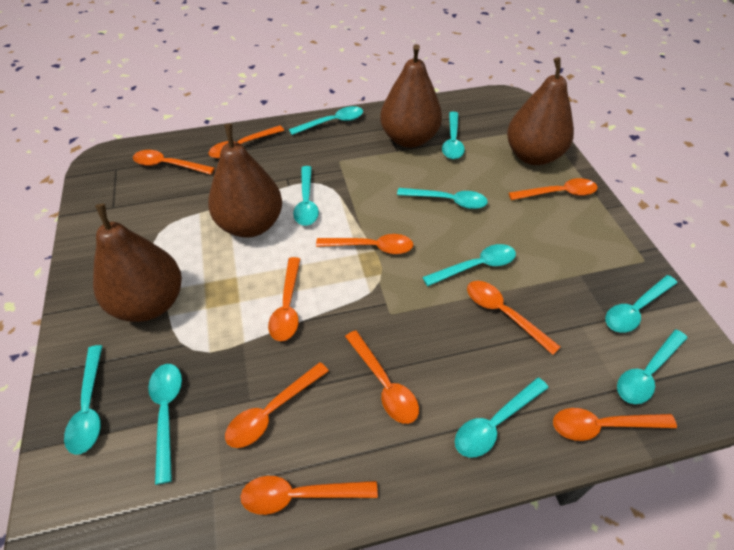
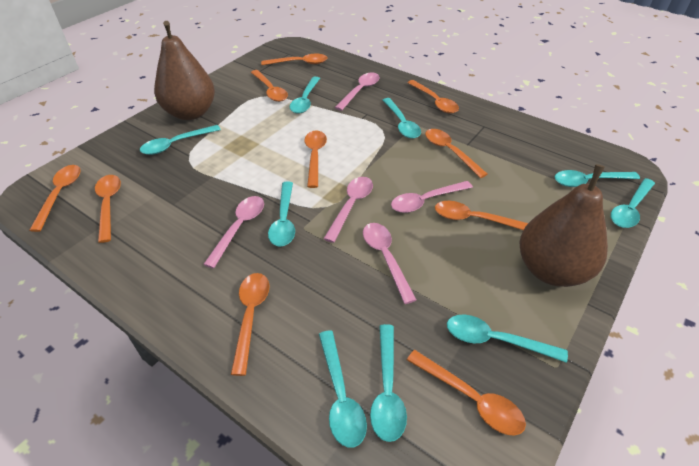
brown pear: [93,204,182,322] [208,124,282,238] [380,44,442,148] [507,57,574,165] = 4 -> [154,21,215,120] [520,164,608,287] = 2
pink spoon: none = 0 -> [203,196,264,269] [323,177,373,243] [335,73,380,111] [363,223,416,304] [391,181,473,213] = 5
turquoise spoon: [64,345,102,454] [148,364,182,485] [289,106,363,135] [293,166,319,226] [397,188,488,209] [422,244,516,286] [442,112,465,159] [455,377,549,458] [606,275,677,333] [617,329,687,404] = 10 -> [140,125,221,155] [268,182,295,247] [290,77,320,114] [319,330,367,448] [370,324,407,442] [383,98,421,139] [447,314,568,363] [555,170,640,187] [611,178,655,228] = 9

